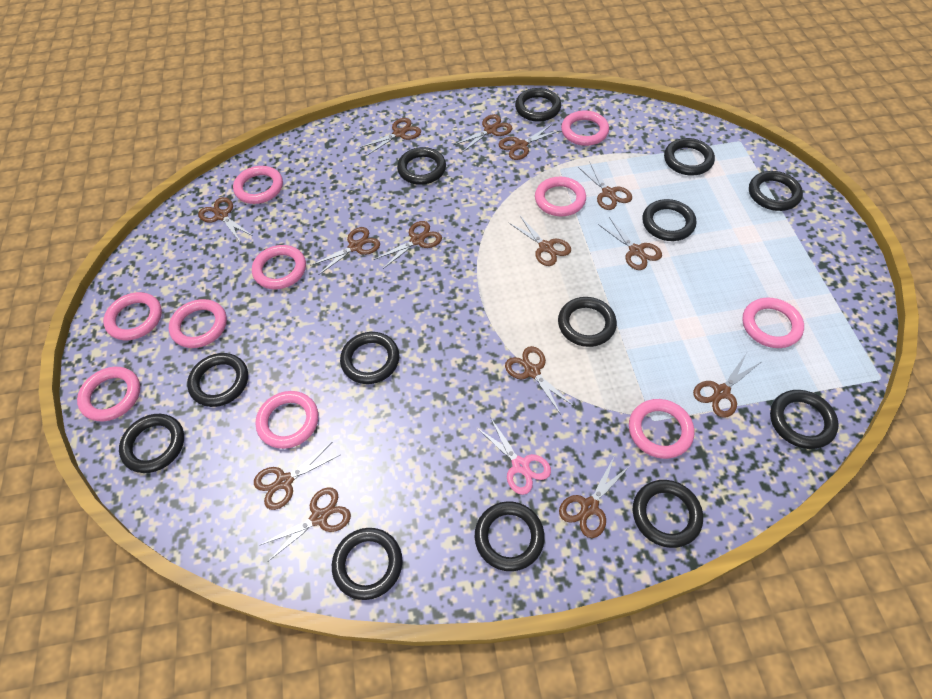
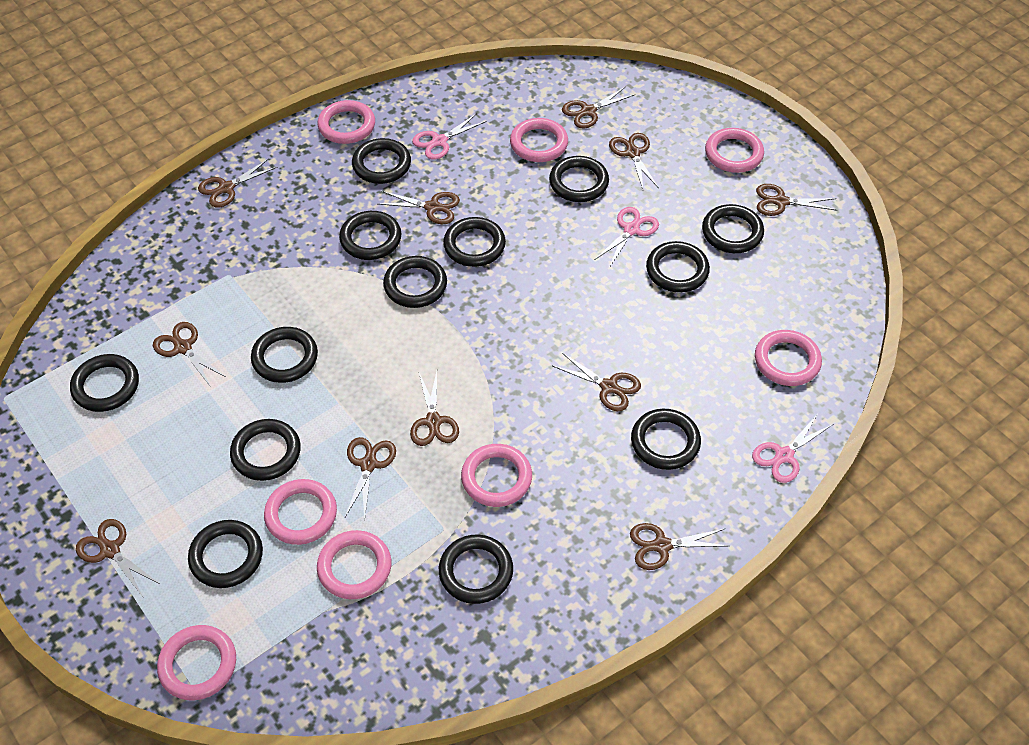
brown scissors: [198,197,253,243] [254,442,340,510] [260,487,351,561] [310,227,380,275] [360,118,421,155] [374,221,442,269] [454,114,512,152] [499,124,560,160] [505,346,574,415] [508,215,571,266] [559,457,631,538] [578,161,632,210] [598,217,662,270] [693,354,761,418] = 14 -> [76,519,160,597] [153,322,226,386] [198,158,277,208] [345,437,396,521] [379,191,460,224] [410,371,459,446] [553,353,641,411] [562,86,634,129] [609,133,659,189] [630,523,729,570] [756,184,838,216] = 11
pink ring: [77,367,140,421] [103,292,162,340] [169,299,227,348] [233,166,283,204] [252,245,306,289] [255,391,318,449] [535,177,586,216] [561,110,609,146] [629,399,694,459] [742,298,804,348] = 10 -> [157,625,236,700] [264,479,337,545] [317,530,391,599] [318,100,375,144] [461,444,532,507] [510,118,568,162] [705,128,764,173] [755,330,822,386] = 8
pink scissors: [477,417,551,495] = 1 -> [412,113,487,160] [594,207,659,268] [752,414,833,483] = 3

